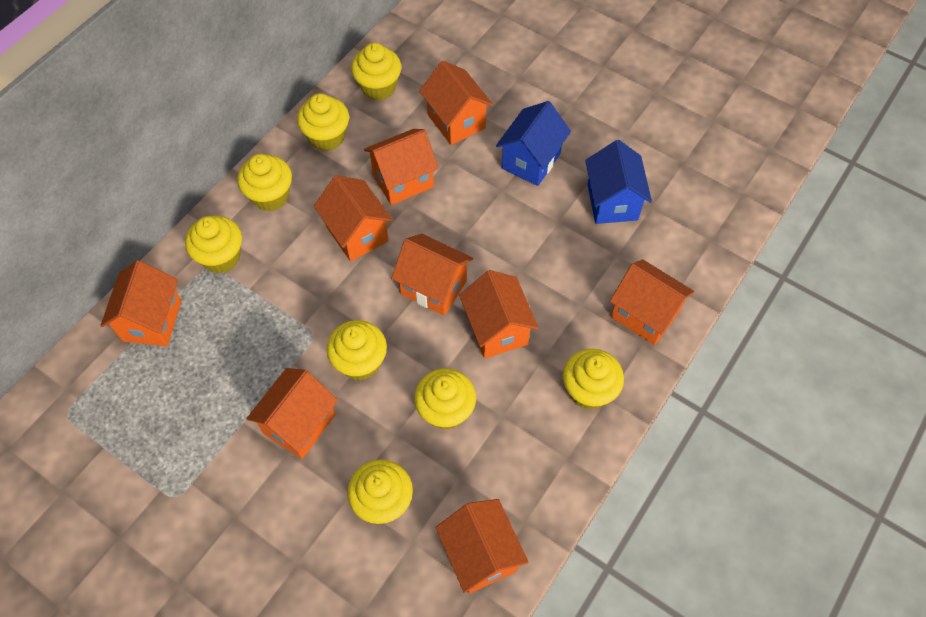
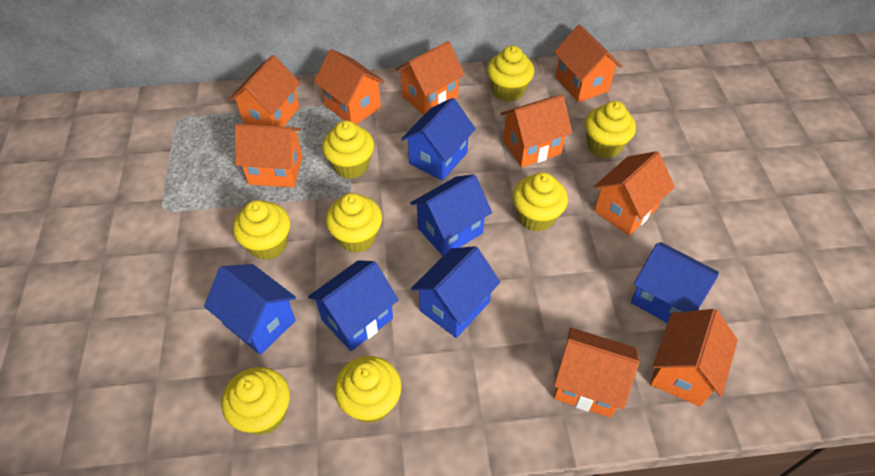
blue house: [496,101,571,186] [585,140,652,224] = 2 -> [204,264,296,355] [308,260,398,351] [401,98,475,181] [410,174,492,256] [411,246,500,338] [631,242,719,323] = 6

